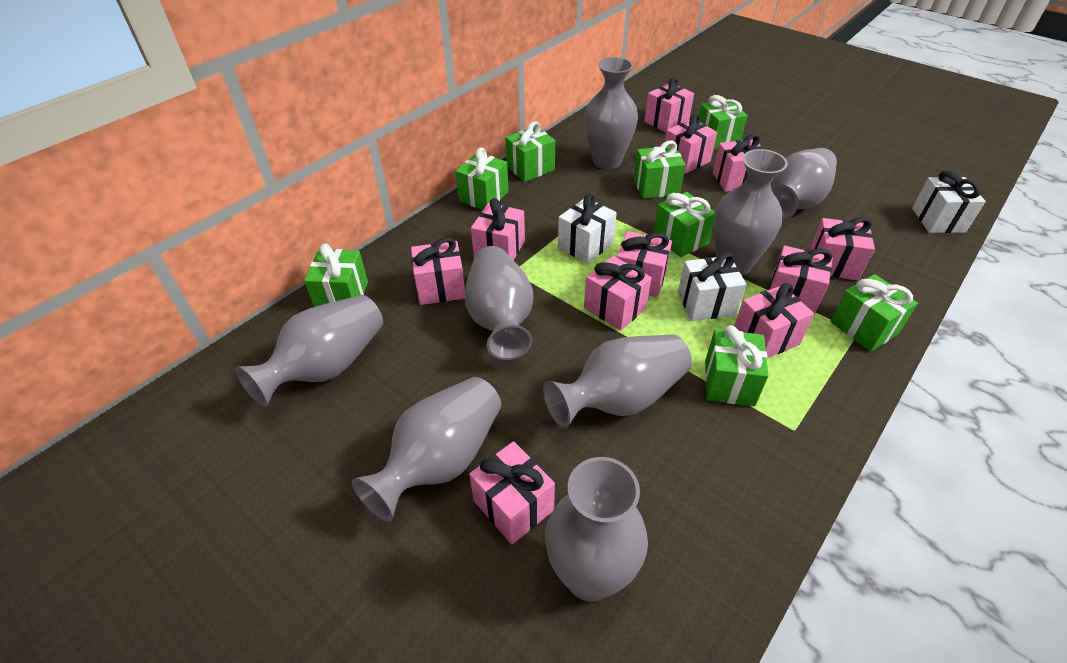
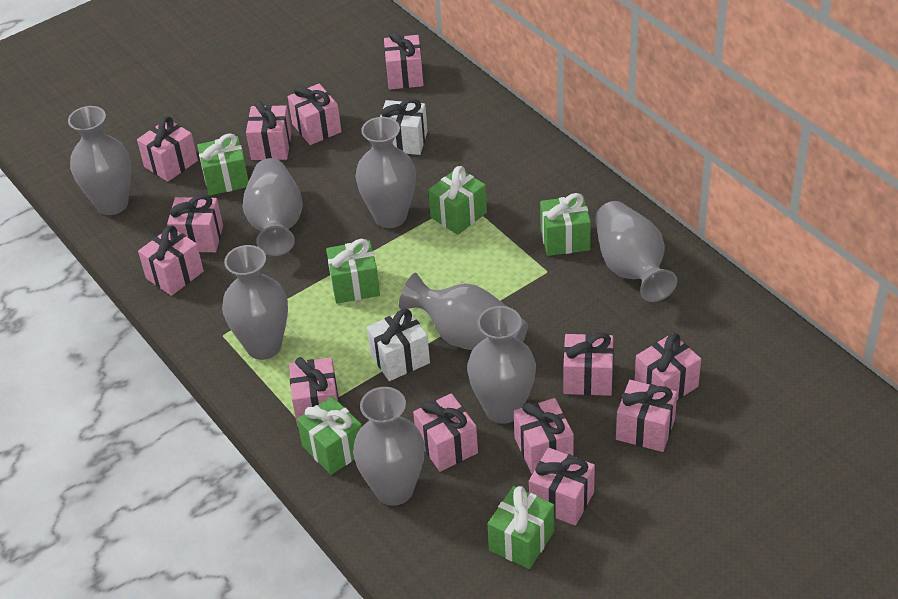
green gift: [304,244,368,307] [455,147,509,210] [505,121,555,182] [634,141,686,199] [653,192,715,257] [699,95,747,150] [705,325,768,406] [830,274,918,352] = 8 -> [197,134,249,195] [297,396,362,475] [326,239,380,304] [428,166,487,235] [488,486,554,569] [540,193,591,256] = 6
pink gift: [411,237,465,305] [469,441,555,544] [471,198,525,260] [584,256,652,331] [617,231,672,297] [644,77,694,133] [665,114,717,174] [713,134,764,192] [734,283,814,358] [768,246,833,315] [810,217,875,280] = 11 -> [137,116,198,182] [138,225,204,296] [167,194,223,252] [246,101,292,160] [288,83,342,145] [289,357,339,426] [384,31,424,89] [413,393,478,472] [514,398,574,474] [529,448,595,526] [563,333,614,396] [616,380,677,452] [634,333,701,400] = 13
white gift: [558,194,617,264] [678,252,747,321] [912,170,986,233] = 3 -> [367,309,430,381] [380,99,428,155] = 2

